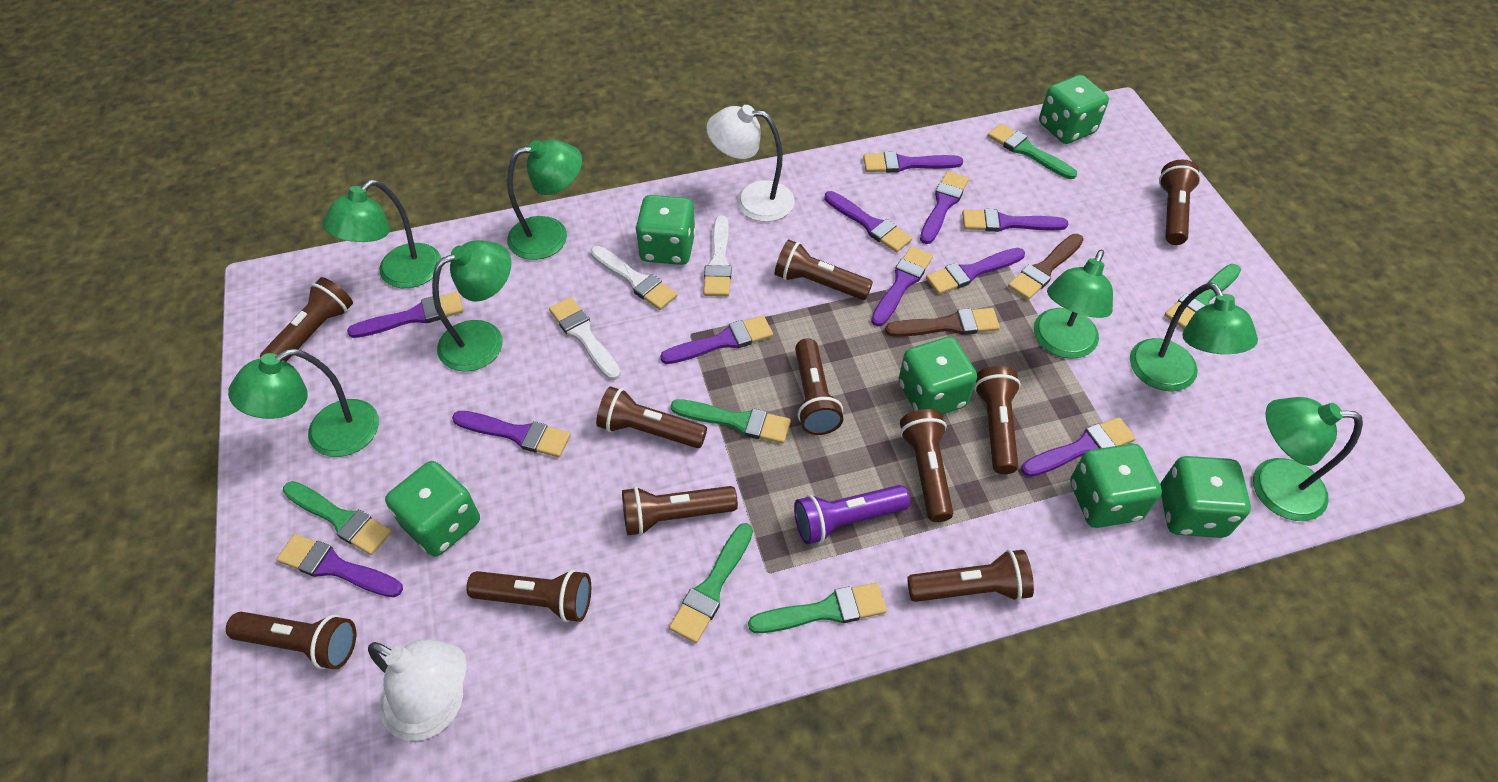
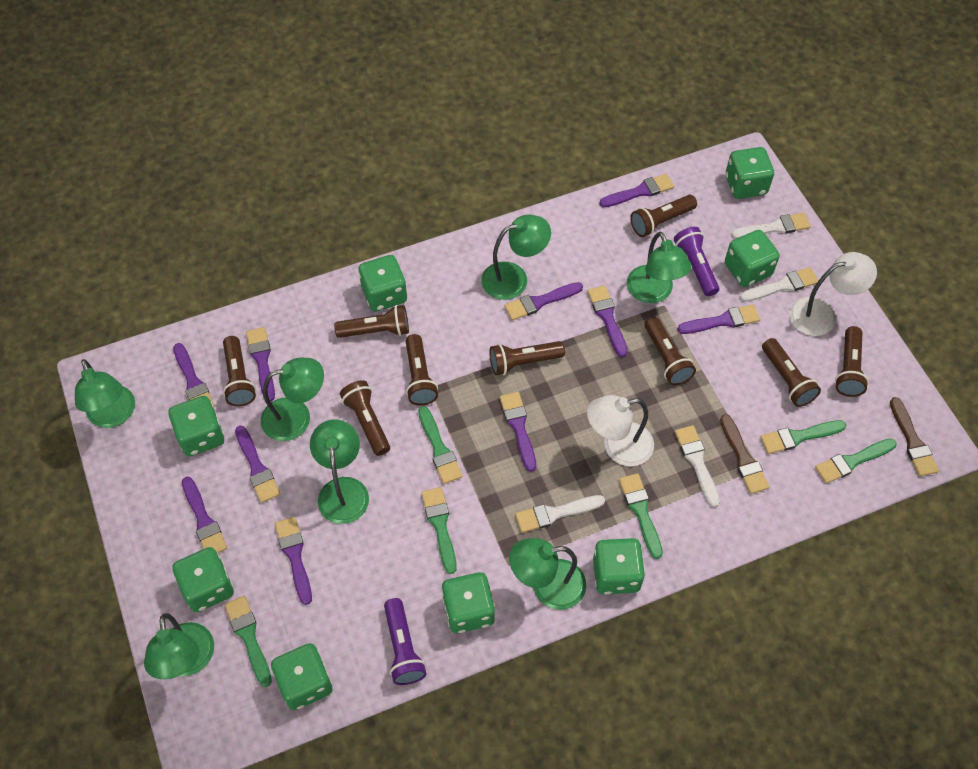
brown flashlight: [226,612,356,669] [260,277,353,362] [466,569,591,622] [596,386,707,448] [622,486,738,536] [775,240,873,300] [795,338,843,435] [900,409,953,522] [907,549,1034,602] [974,366,1021,474] [1159,160,1201,245] = 11 -> [223,336,256,406] [334,305,409,338] [340,380,390,456] [405,334,438,406] [489,341,565,375] [630,195,697,237] [645,317,696,385] [762,338,821,407] [835,326,869,397] = 9
green dice: [385,461,480,557] [635,195,696,265] [899,337,977,414] [1039,75,1109,144] [1070,444,1162,528] [1161,456,1251,538] = 6 -> [169,396,224,456] [172,547,234,612] [271,643,333,710] [358,255,407,312] [442,572,495,633] [593,538,645,595] [725,230,780,287] [726,147,774,199] = 8
purple brush: [277,534,403,597] [347,292,464,338] [452,411,571,457] [660,315,773,364] [824,191,912,252] [863,151,963,173] [871,246,933,327] [920,171,969,244] [926,248,1025,294] [962,209,1068,232] [1021,417,1136,477] = 11 -> [173,343,215,408] [182,477,227,553] [235,426,280,503] [246,327,275,402] [275,517,312,605] [500,392,536,472] [504,282,583,321] [587,286,627,357] [599,174,674,207] [677,304,760,334] = 10
purple flashlight: [794,485,910,544] = 1 -> [384,598,427,685] [674,227,719,296] = 2
white brush: [549,297,621,380] [590,246,677,310] [703,216,732,296] = 3 -> [515,495,605,533] [675,425,720,507] [732,213,811,239] [740,267,819,302] = 4

